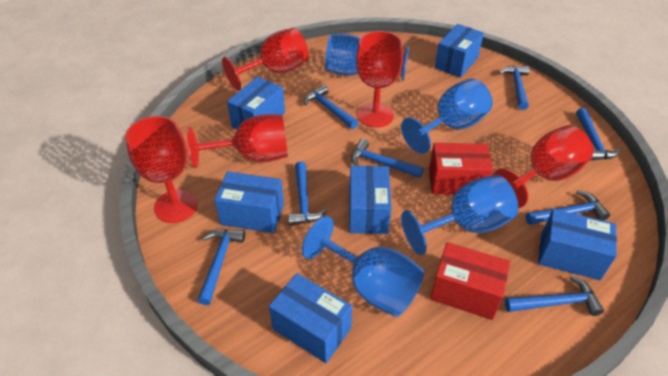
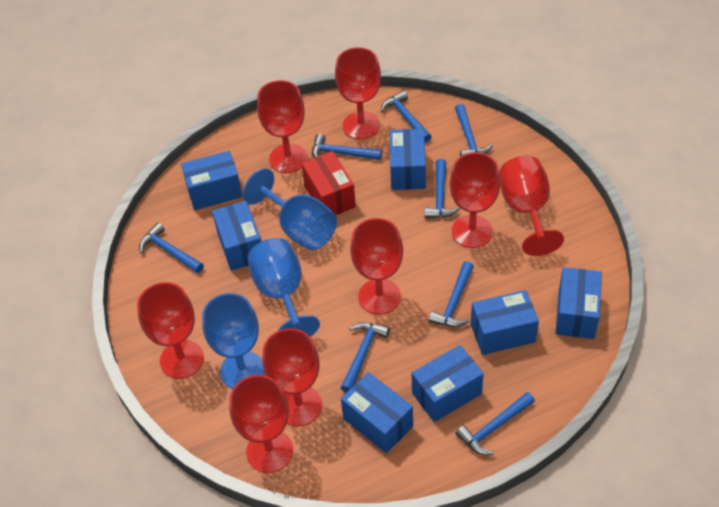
blue box: [214,171,284,233] [227,77,285,129] [269,273,352,363] [349,166,391,234] [435,24,484,78] [538,209,617,280] = 6 -> [181,151,243,210] [212,200,261,271] [341,372,413,453] [390,129,426,190] [412,345,484,422] [471,290,539,355] [555,267,602,339] = 7
blue goblet: [302,216,424,317] [325,34,409,81] [401,79,492,154] [401,175,519,255] = 4 -> [202,293,264,389] [243,168,337,250] [248,238,320,337] = 3
red box: [429,143,493,195] [430,242,510,320] = 2 -> [301,151,356,215] = 1
red goblet: [125,116,198,223] [187,114,288,168] [222,28,309,91] [356,31,403,128] [493,125,593,208] = 5 -> [137,282,204,379] [229,375,293,473] [257,80,308,173] [262,328,322,426] [335,47,381,139] [350,218,403,315] [450,152,501,248] [499,156,564,256] = 8

